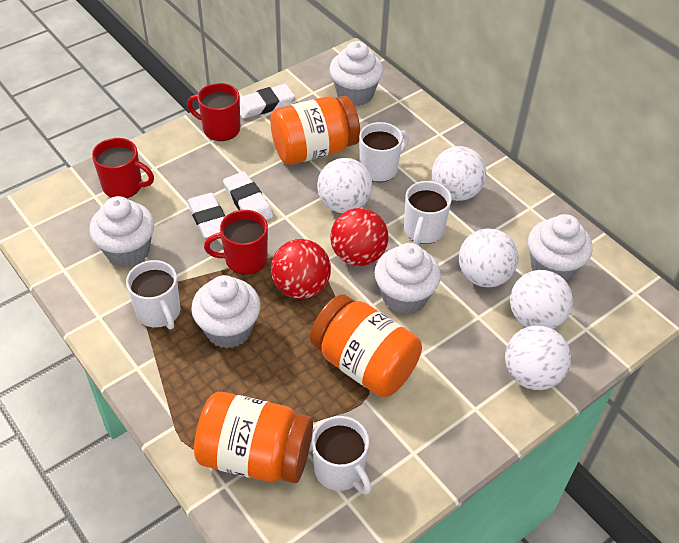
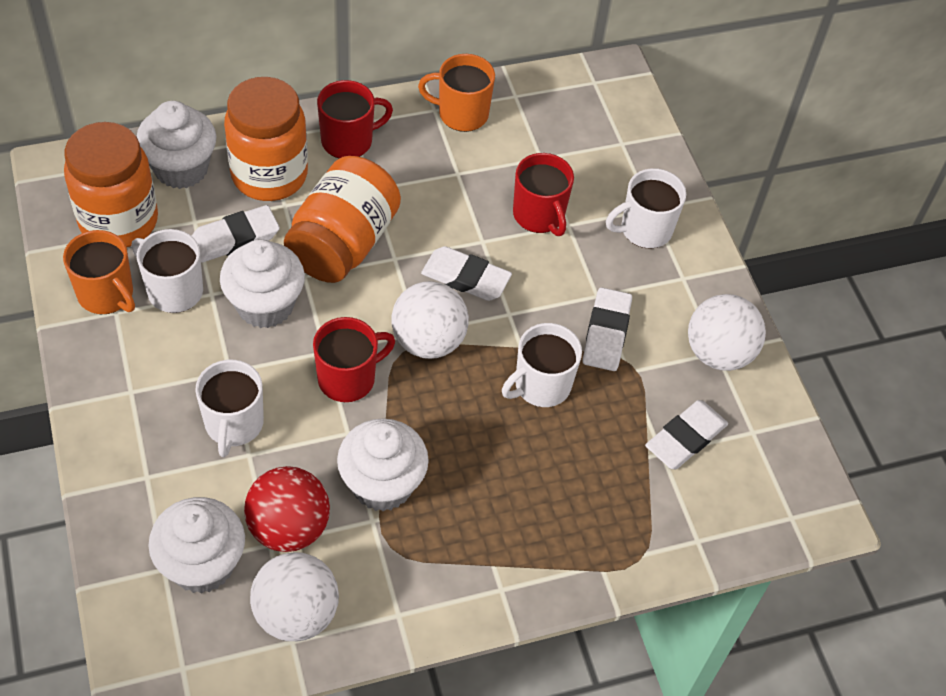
orange mug: none = 0 -> [63,230,135,314] [418,54,495,132] = 2
red ball: [271,239,331,299] [330,208,388,266] = 2 -> [244,466,330,552] = 1
white ball: [317,158,372,213] [432,146,486,201] [459,228,519,287] [505,325,571,390] [510,270,573,329] = 5 -> [250,552,339,641] [391,281,469,359] [688,294,766,371] = 3
white cupcake: [89,196,154,267] [191,275,261,349] [329,41,383,106] [374,243,441,315] [528,214,593,282] = 5 -> [137,101,216,189] [148,497,245,594] [220,239,305,328] [337,418,429,512] = 4
white eraser: [187,193,225,239] [223,171,273,220] [240,84,295,119] = 3 -> [192,205,280,263] [421,246,512,301] [583,287,632,371] [645,400,728,469] = 4

